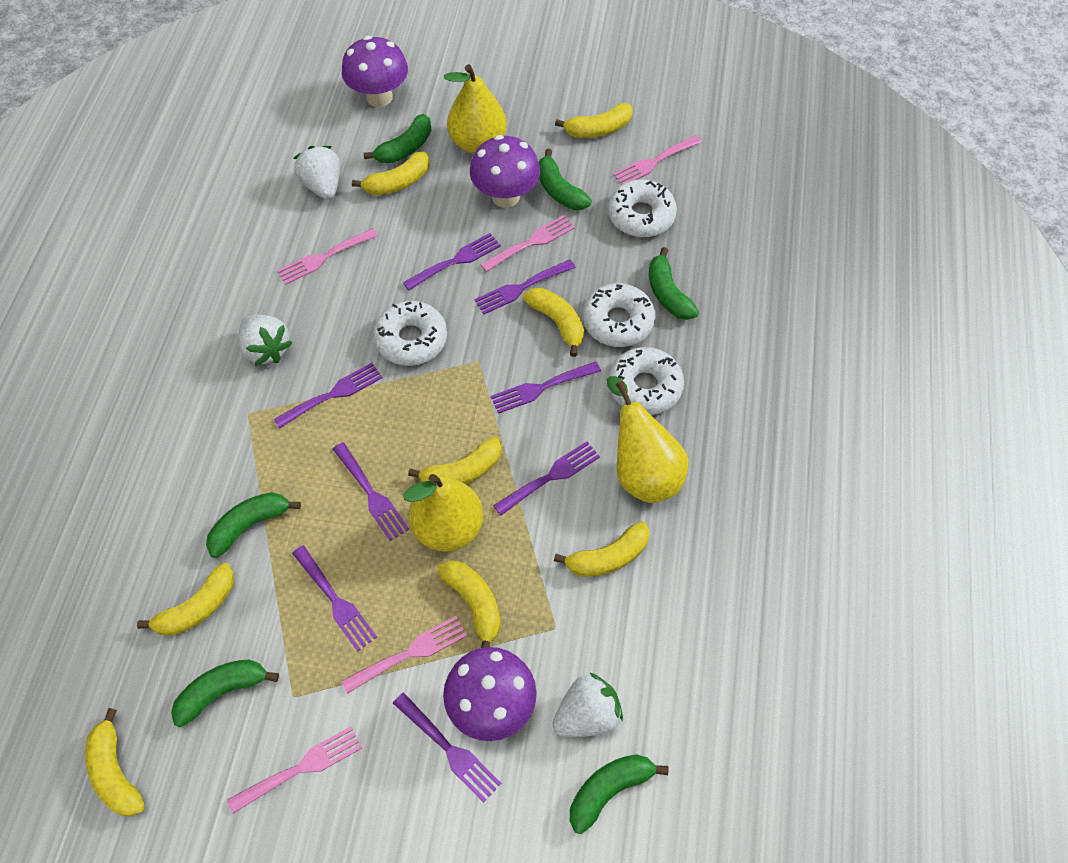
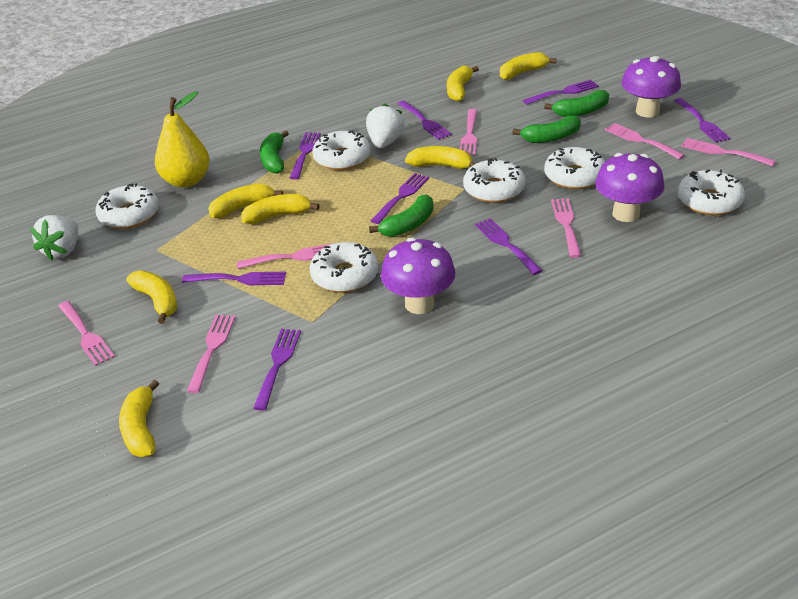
green banana: [171,660,279,727] [206,492,301,558] [364,114,431,164] [539,149,592,210] [570,754,669,834] [649,247,699,320] = 6 -> [260,130,289,174] [369,194,434,237] [513,116,581,143] [544,90,609,117] = 4
pink fork: [227,726,362,814] [277,228,378,285] [342,616,467,694] [480,215,575,272] [613,135,702,184] = 5 -> [58,301,115,366] [187,315,235,393] [237,243,334,269] [460,109,478,156] [551,198,581,258] [605,123,685,160] [681,138,776,166] = 7
white donut: [373,301,447,366] [583,283,655,347] [608,179,677,237] [609,347,684,415] = 4 -> [95,183,159,229] [309,242,379,293] [313,130,371,170] [463,158,526,203] [544,147,605,189] [678,169,745,215] = 6
white strawberry: [239,315,292,366] [294,146,340,200] [552,672,623,737] = 3 -> [30,215,78,261] [366,103,405,148] = 2
yellow banana: [85,708,145,817] [137,563,234,636] [352,151,429,195] [408,437,501,484] [437,561,501,648] [523,288,584,357] [554,521,650,577] [555,103,633,138] = 8 -> [119,380,159,457] [126,271,177,324] [208,184,283,218] [242,194,320,224] [405,146,475,169] [447,66,479,101] [500,52,556,80] = 7
yellow pear: [404,474,483,552] [444,64,507,153] [607,376,689,503] = 3 -> [155,91,210,188] = 1

